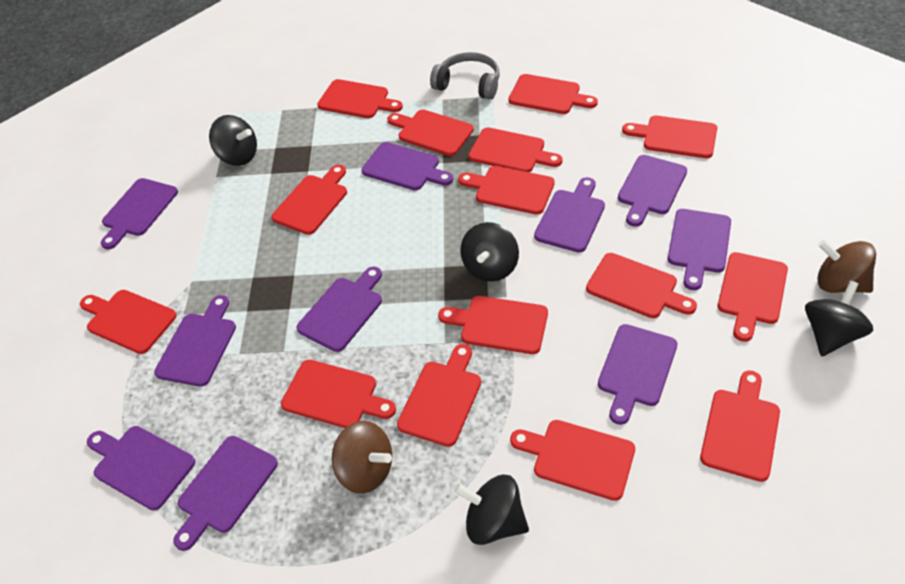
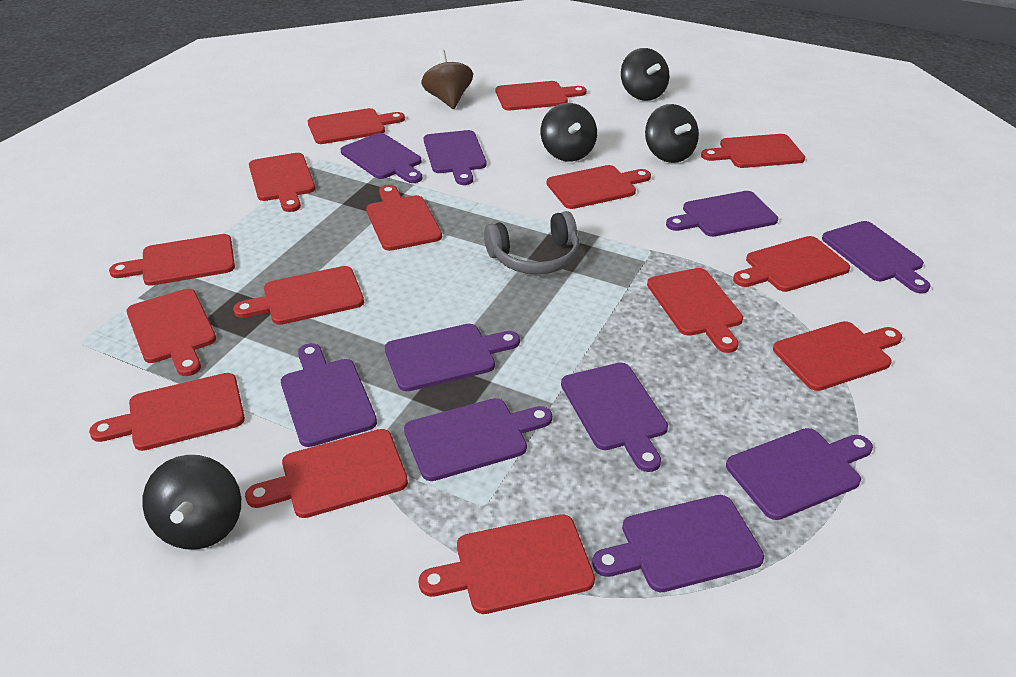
brown spinning top: [332,421,392,494] [817,240,876,293] = 2 -> [421,50,473,109] = 1

